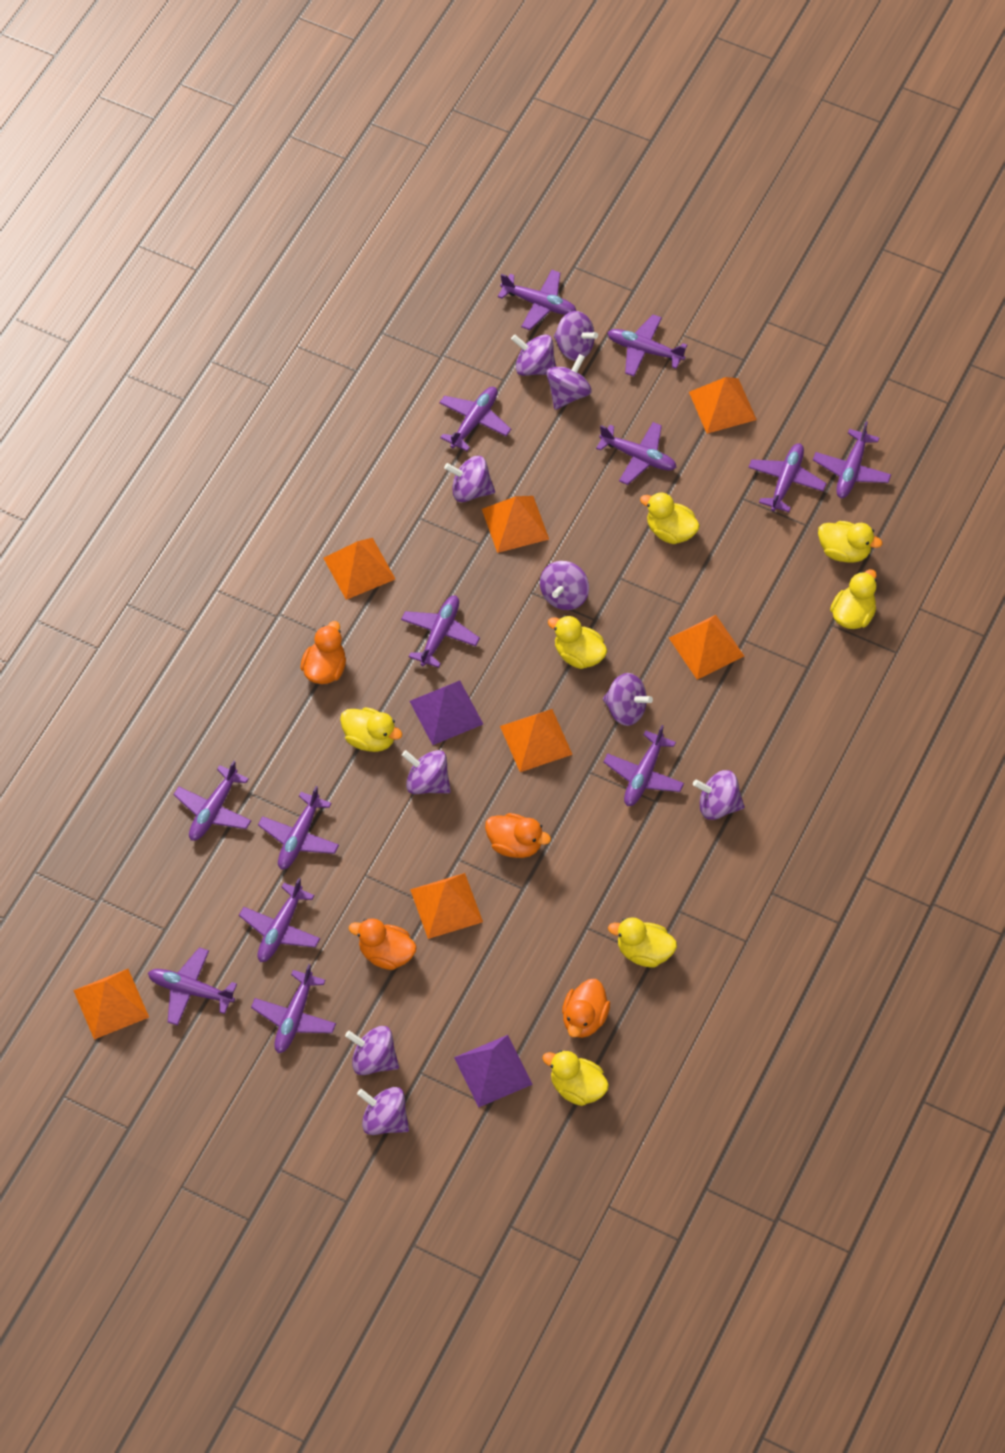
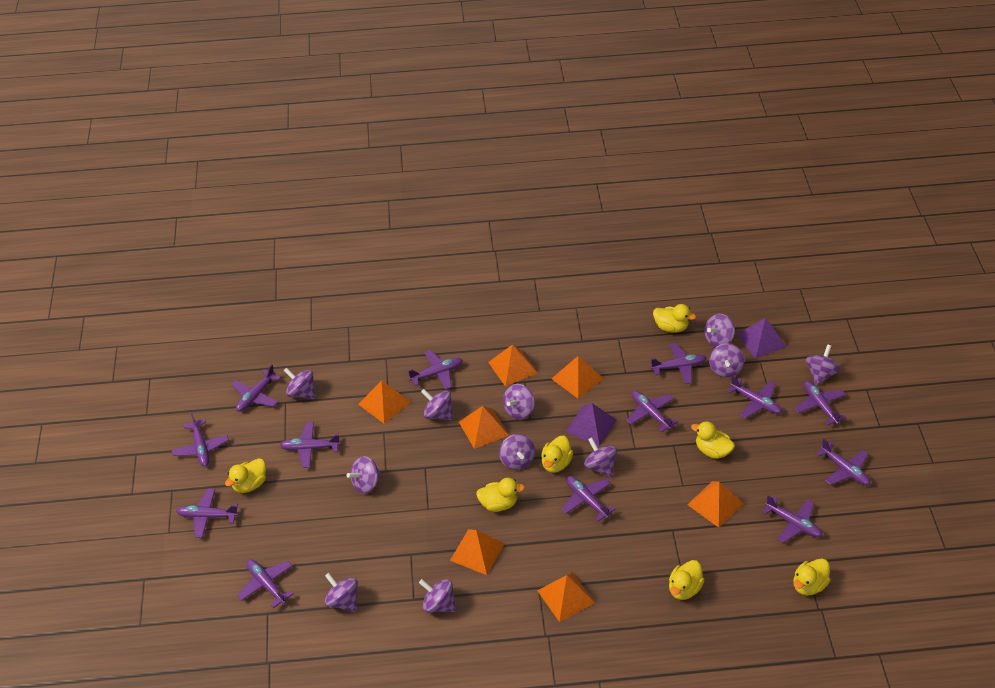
orange duck: [300,621,346,684] [349,918,417,970] [485,813,551,858] [562,979,610,1038] = 4 -> none = 0
purple spinning top: [345,1026,399,1075] [357,1087,409,1135] [402,750,451,794] [444,456,495,502] [511,335,556,376] [540,561,589,610] [546,354,592,410] [554,311,598,361] [603,673,653,726] [693,770,745,820] = 10 -> [283,367,316,399] [325,573,358,612] [346,456,381,494] [419,579,456,613] [421,389,453,420] [499,434,535,470] [503,384,535,419] [584,438,617,478] [704,314,735,347] [709,343,745,378] [806,344,840,385] = 11

